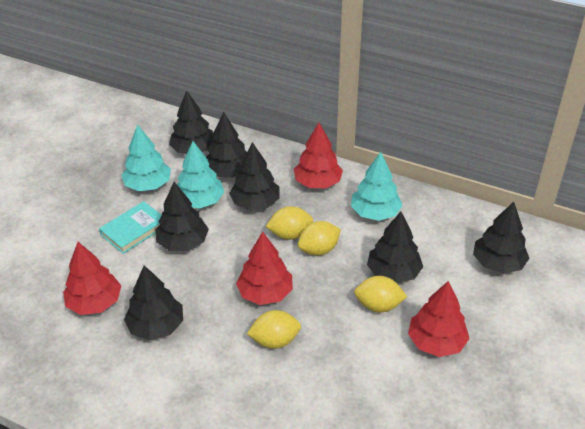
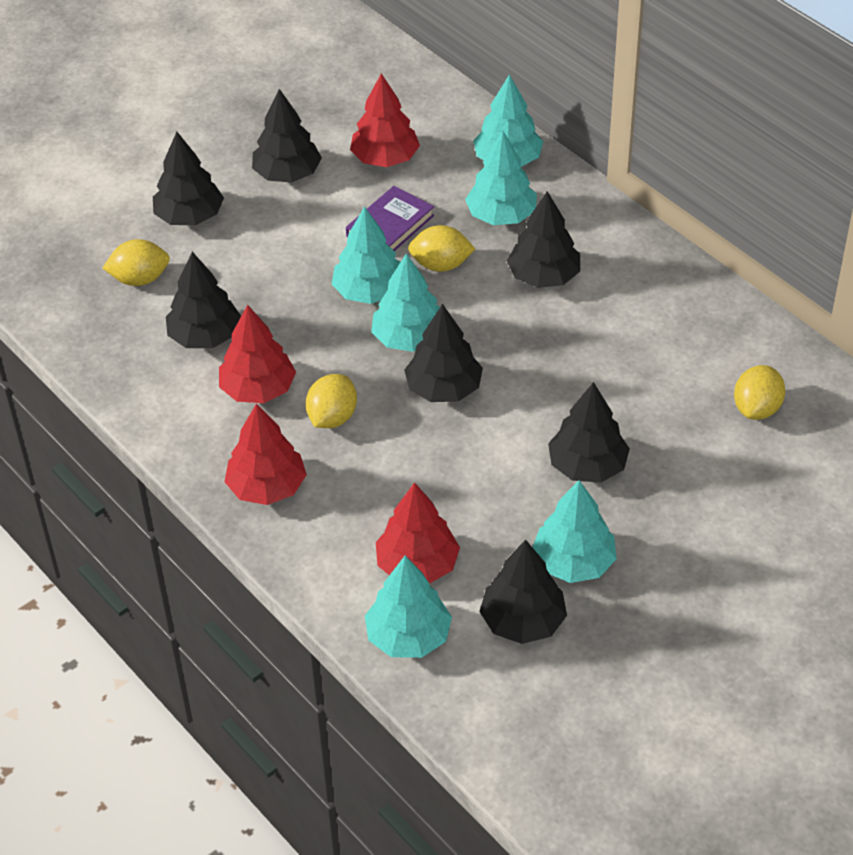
purple book: none = 0 -> [346,186,434,251] = 1
turquoise book: [99,201,161,254] = 1 -> none = 0
turquoise tree: [121,124,171,191] [177,141,225,208] [351,152,402,221] = 3 -> [332,206,400,304] [365,556,452,658] [371,253,440,352] [465,130,537,225] [473,74,543,167] [532,480,617,583] = 6

